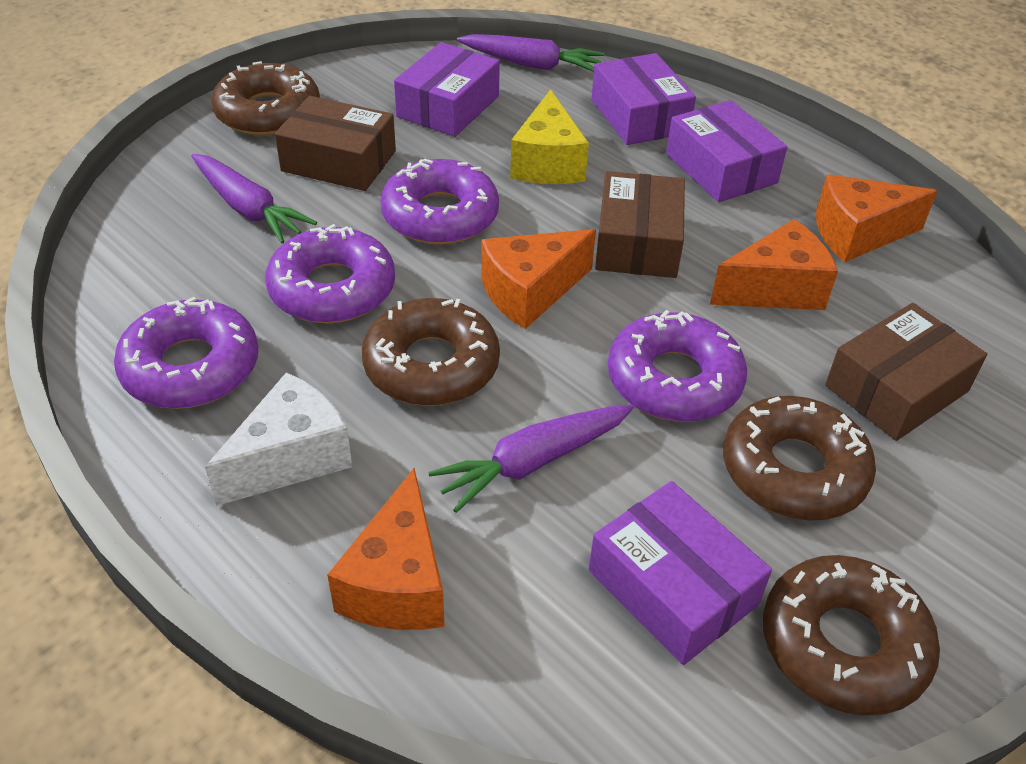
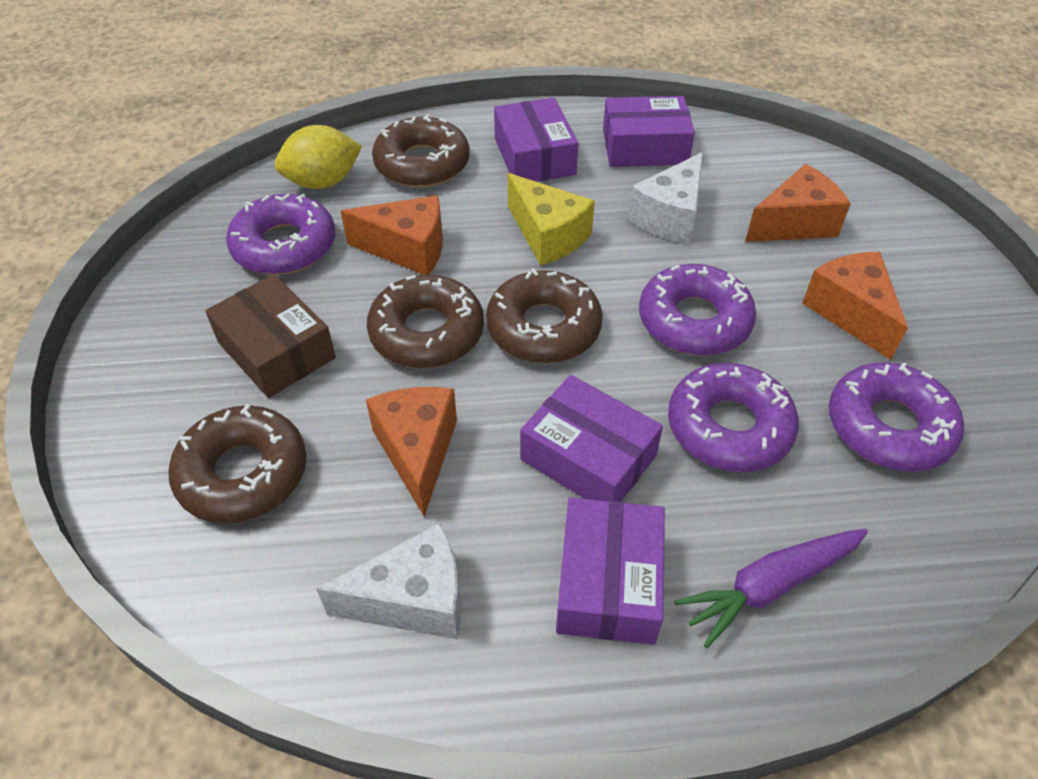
brown box: [275,96,396,191] [595,171,685,278] [825,303,987,441] = 3 -> [205,274,336,398] = 1
purple carrot: [191,154,317,243] [428,404,634,513] [457,34,604,72] = 3 -> [674,529,868,648] = 1
white cheese: [205,372,352,506] = 1 -> [317,523,461,640] [628,152,703,244] = 2
yellow lemon: none = 0 -> [275,125,362,189] = 1

